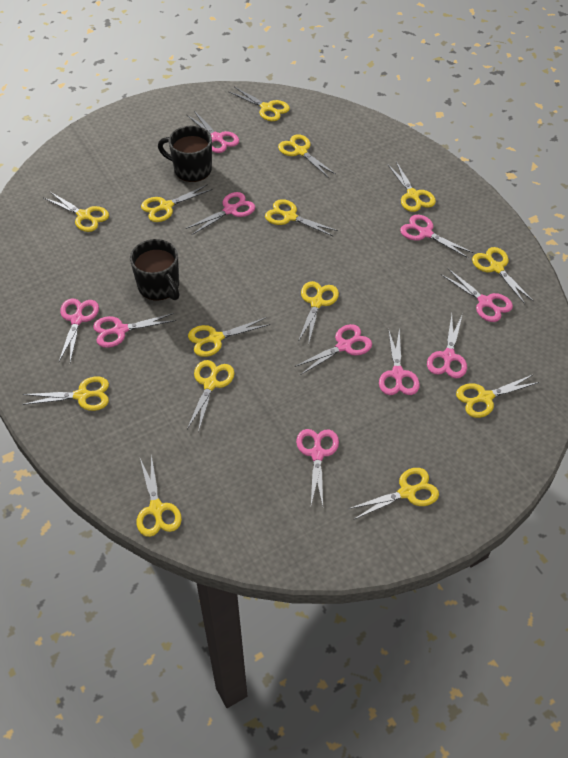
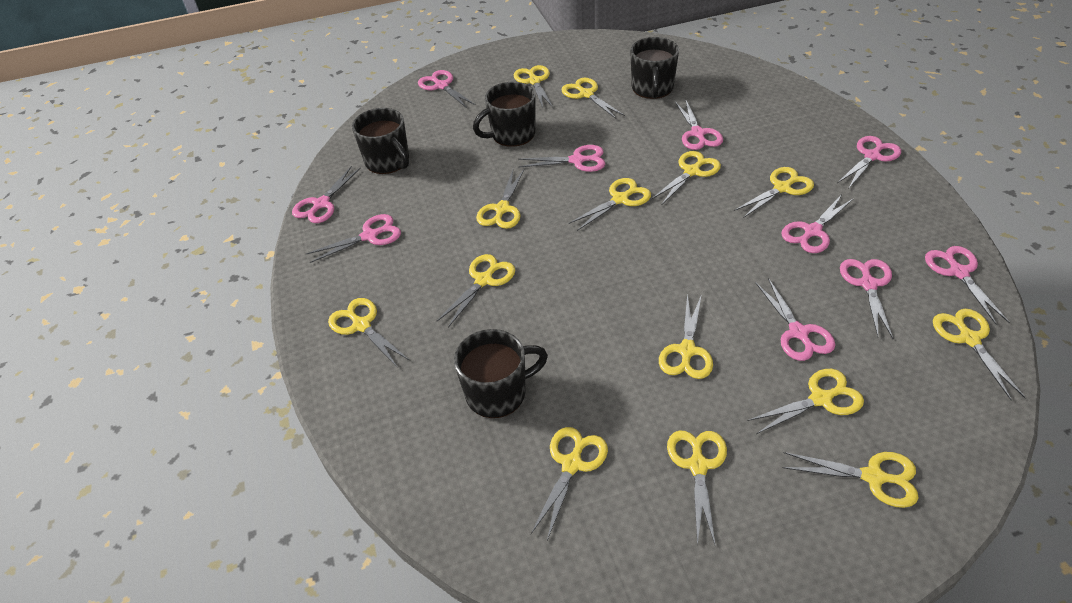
black mug: [130,239,179,300] [158,126,212,182] = 2 -> [352,108,409,174] [454,329,548,418] [473,82,535,147] [630,37,679,99] = 4

